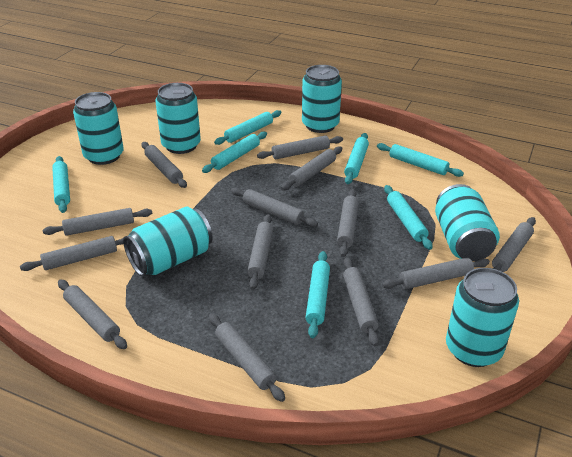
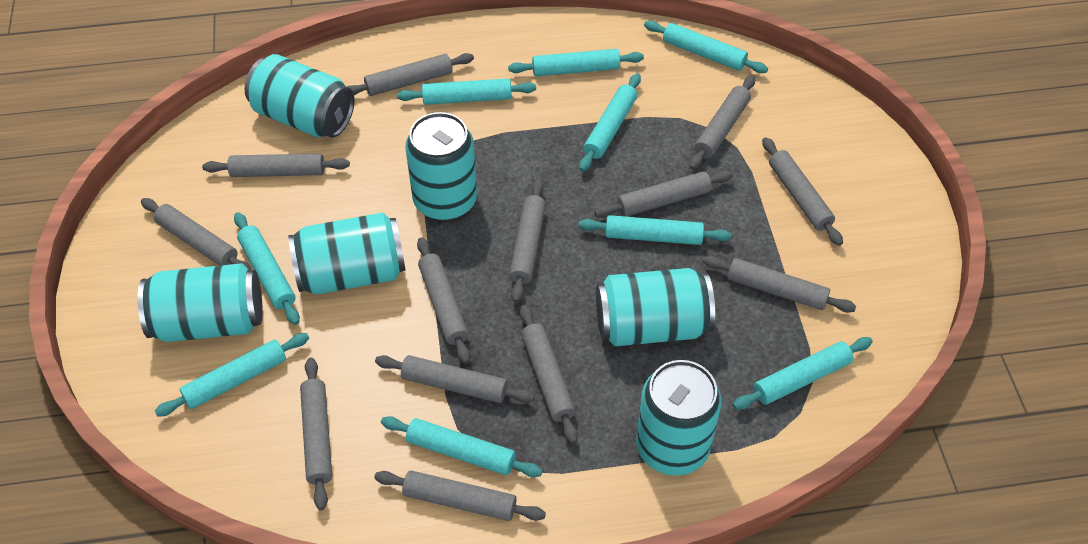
turquoise rolling pin: [52,156,70,213] [202,132,267,173] [214,110,281,145] [305,251,330,338] [344,133,369,184] [377,143,464,177] [384,185,433,250] = 7 -> [155,333,309,417] [234,212,300,325] [381,416,542,477] [397,78,536,105] [508,49,644,76] [579,73,641,172] [579,215,731,245] [644,21,768,73] [733,337,873,410] = 9

